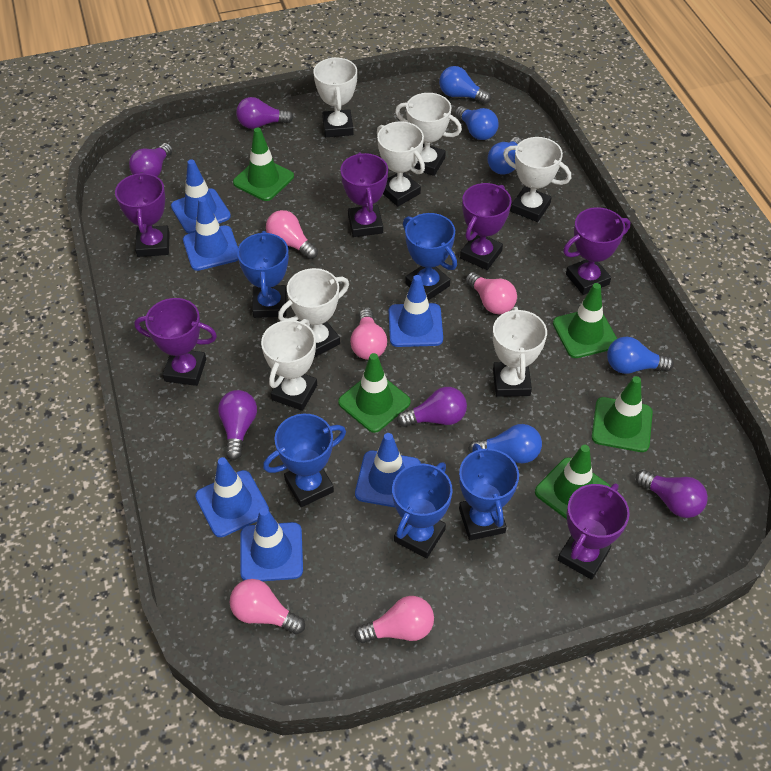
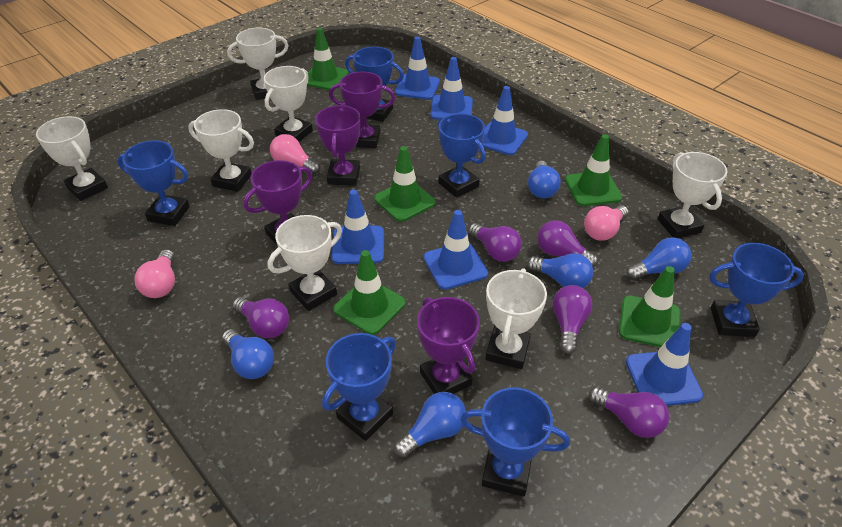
blue trophy: [237,231,289,318] [263,414,346,507] [392,462,453,558] [403,213,457,300] [459,444,519,541] = 5 -> [117,140,190,226] [322,333,396,441] [345,47,404,122] [438,113,486,198] [460,387,570,497] [709,243,804,337] = 6
pink light bulb: [230,579,305,635] [266,210,318,259] [350,309,387,360] [355,596,434,643] [466,272,517,314] = 5 -> [134,249,175,298] [270,134,320,174] [584,205,628,241] = 3
purple trophy: [115,172,170,257] [134,298,217,386] [341,152,388,237] [460,183,512,270] [558,483,630,580] [563,207,630,295] = 6 -> [243,160,313,244] [315,105,361,186] [329,72,395,148] [417,297,480,394] = 4

